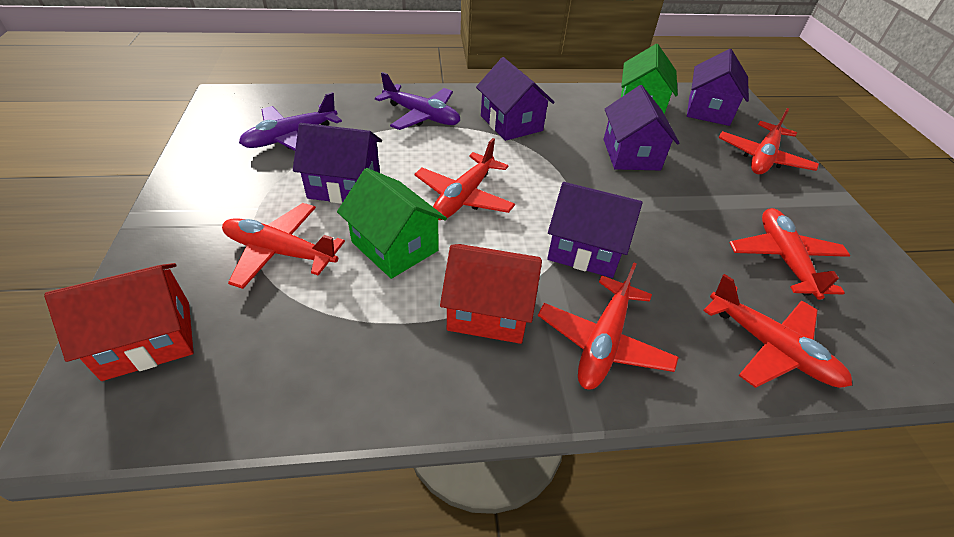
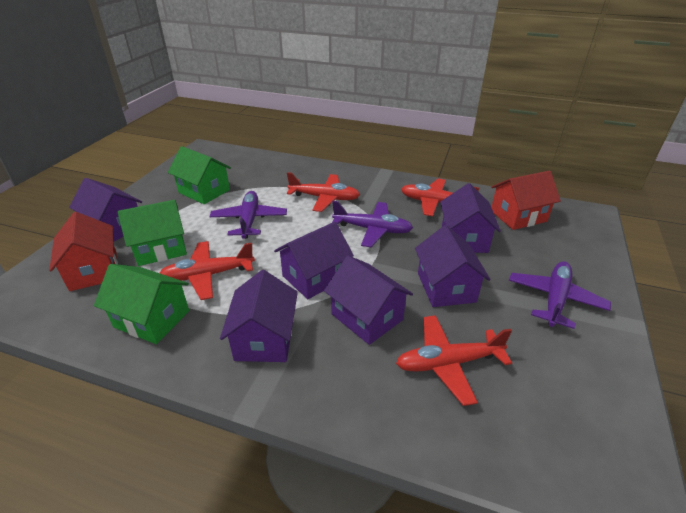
green house: [337,168,447,279] [621,44,678,114] = 2 -> [94,264,189,344] [118,200,187,266] [168,146,231,204] = 3
purple house: [293,123,382,204] [476,57,555,141] [547,182,643,278] [604,85,679,170] [687,49,749,126] = 5 -> [69,178,142,242] [220,270,298,362] [274,222,354,299] [324,255,413,345] [415,225,491,307] [440,183,501,253] = 6
purple plane: [239,92,342,151] [375,72,460,130] = 2 -> [210,191,287,239] [332,201,413,247] [509,261,611,329] = 3
red plane: [222,203,345,289] [414,138,515,220] [538,263,679,390] [703,274,852,388] [718,108,819,174] [729,208,850,300] = 6 -> [160,241,255,300] [287,172,360,212] [396,315,512,406] [401,179,479,216] = 4

